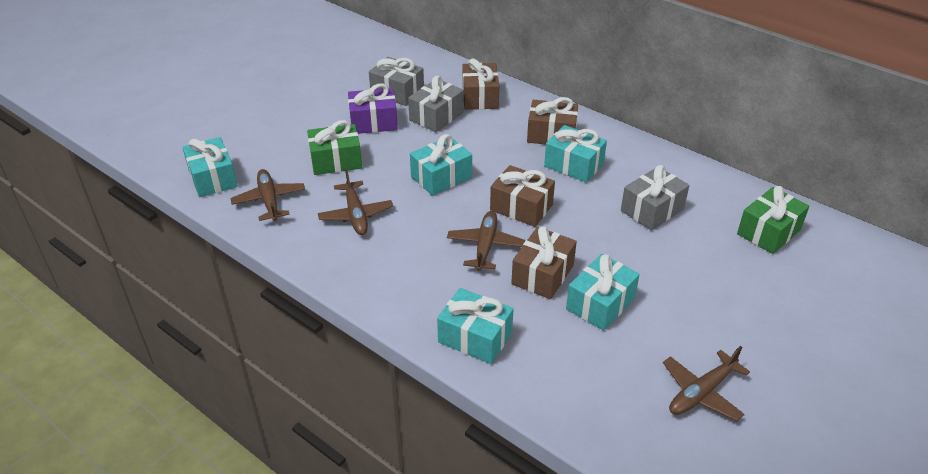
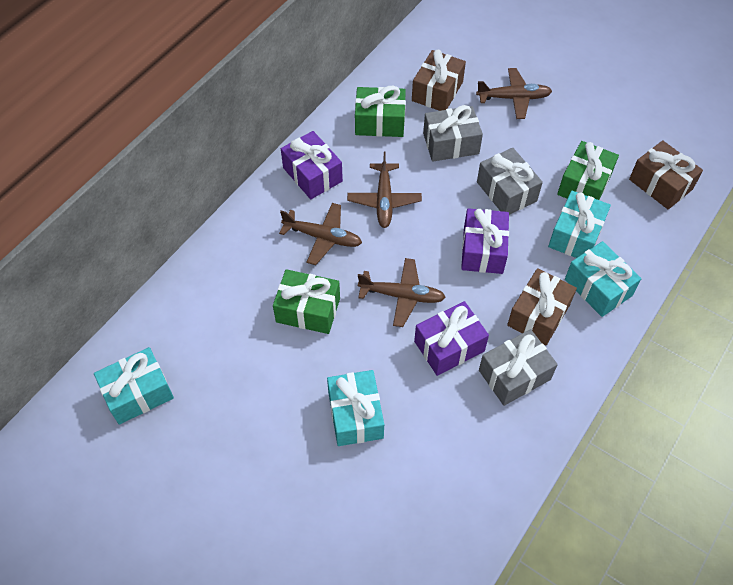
brown gift: [462,58,500,110] [490,165,555,227] [511,226,577,299] [527,97,578,145] = 4 -> [412,50,466,111] [507,268,577,345] [629,140,703,210] = 3
green gift: [307,120,362,175] [737,186,810,254] = 2 -> [273,269,340,334] [355,86,406,137] [557,141,619,200] = 3
purple gift: [348,84,398,134] = 1 -> [281,131,343,199] [414,301,489,376] [461,208,509,274] = 3
turquoise gift: [182,137,238,197] [410,134,472,196] [437,288,513,364] [544,125,607,183] [566,254,640,331] = 5 -> [94,347,174,425] [327,370,384,446] [548,191,611,258] [565,241,641,317] = 4

